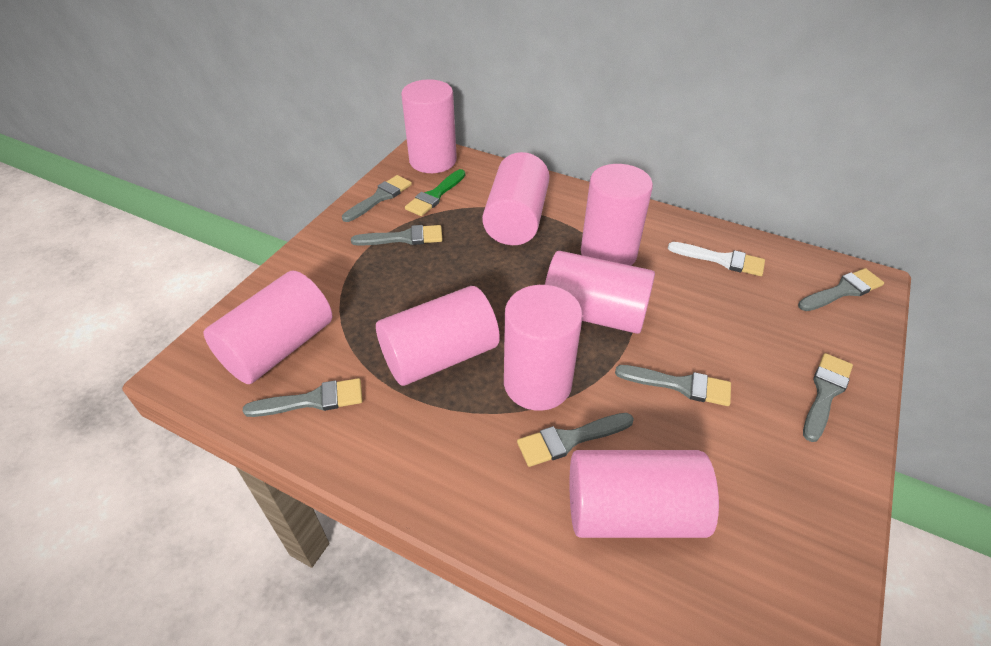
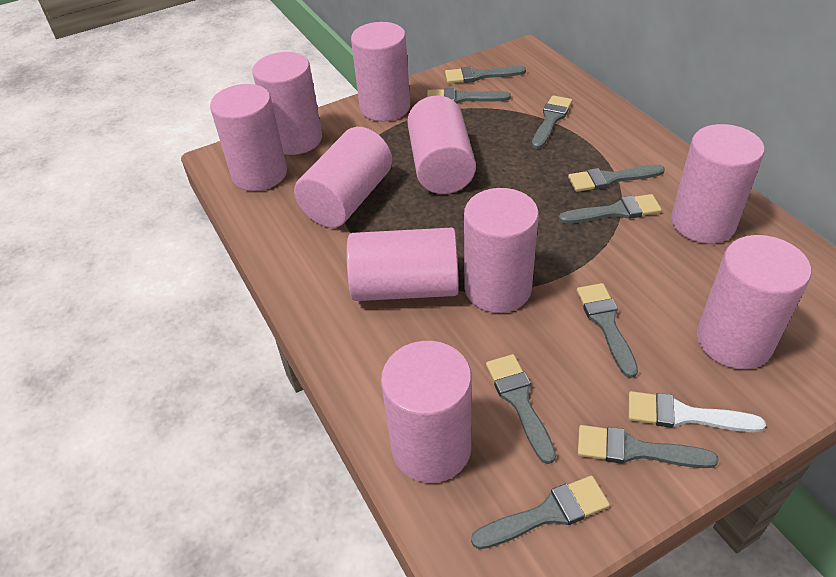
green brush: [405,169,465,216] = 1 -> none = 0
grey brush: [243,378,362,417] [342,175,412,222] [351,225,443,246] [517,413,634,467] [615,365,731,406] [798,268,884,311] [803,353,853,442] = 7 -> [427,88,511,104] [445,66,526,84] [471,476,610,549] [486,354,556,464] [532,95,573,149] [559,194,662,224] [568,165,665,192] [577,283,638,378] [578,425,719,468] = 9
pink cylinder: [203,270,332,384] [376,286,500,386] [401,79,457,173] [482,152,550,245] [504,285,583,411] [545,251,655,334] [570,450,719,538] [581,164,653,266] = 8 -> [210,84,287,191] [252,52,322,155] [294,127,392,228] [346,228,459,301] [351,22,410,121] [381,341,472,483] [407,95,476,194] [464,188,539,313] [671,124,765,244] [697,235,811,369] = 10

